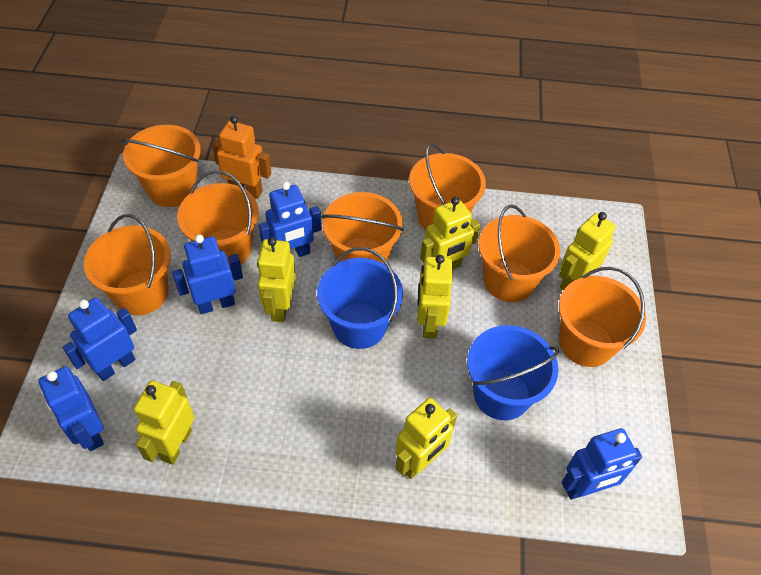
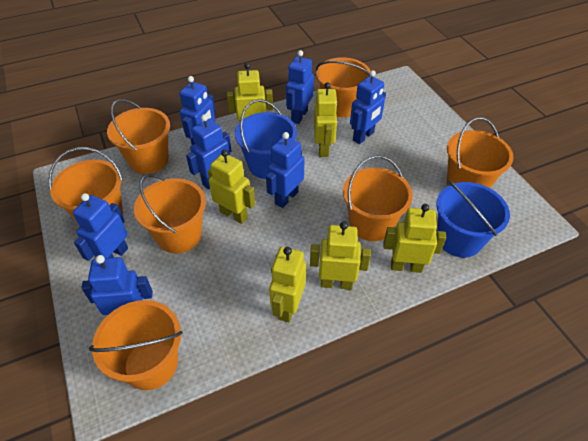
blue robot: [38,366,104,451] [63,298,137,381] [172,234,243,314] [259,182,322,257] [562,428,642,500] = 5 -> [73,193,128,261] [81,255,153,315] [179,76,215,145] [186,114,231,190] [266,132,304,208] [286,50,314,124] [350,70,386,144] = 7
orange robot: [212,116,271,199] = 1 -> none = 0

